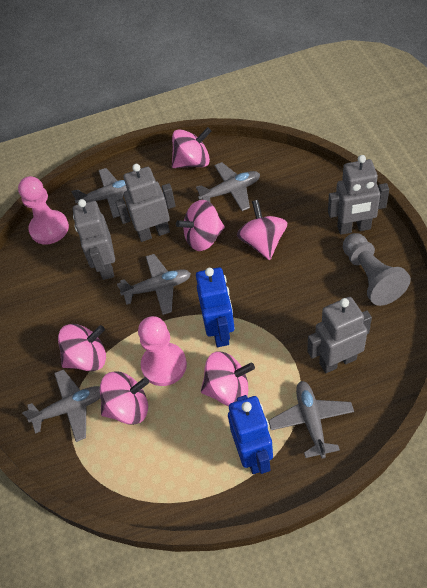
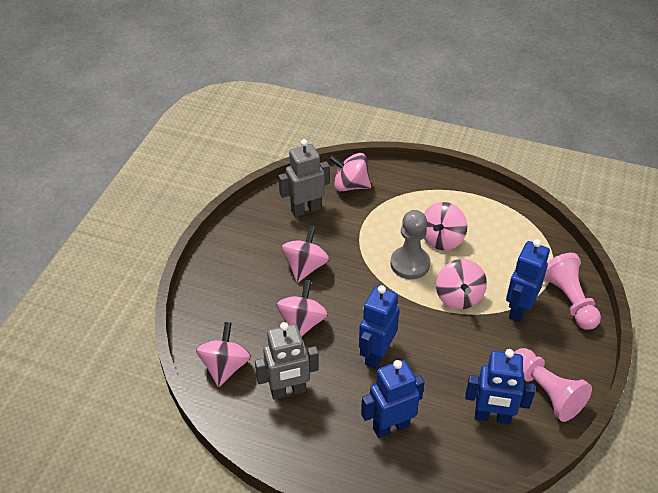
blue robot: [196,267,235,347] [228,395,273,474] = 2 -> [359,285,400,369] [361,360,425,438] [465,349,535,424] [506,239,550,322] = 4
grey plane: [22,369,100,442] [71,168,127,218] [117,254,191,315] [196,162,260,211] [268,381,354,459] = 5 -> none = 0
grey robot: [73,199,115,280] [115,164,176,242] [307,297,372,373] [328,155,389,235] = 4 -> [255,322,319,399] [279,139,330,217] = 2

